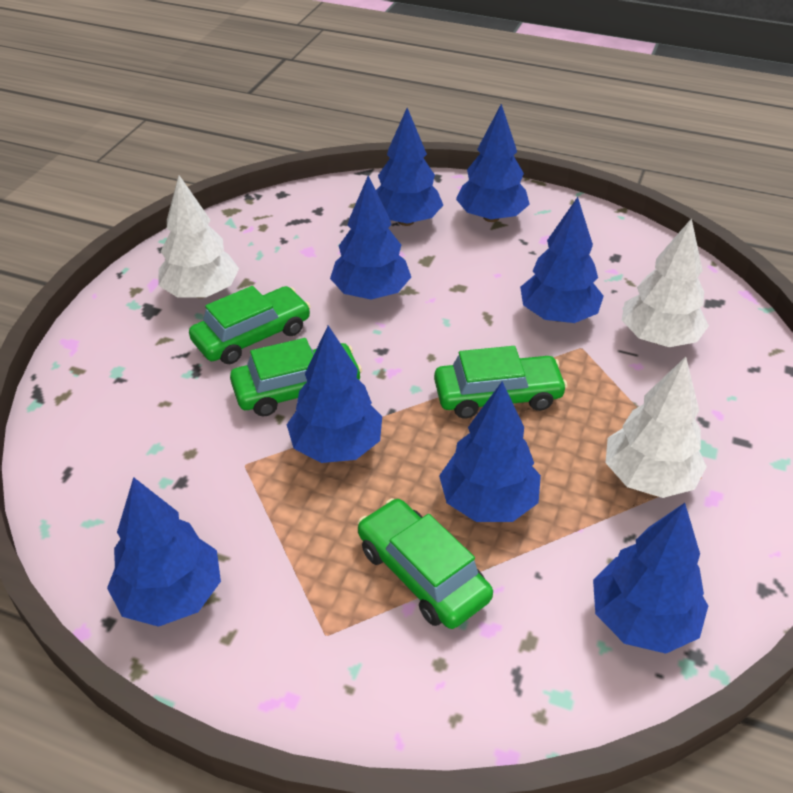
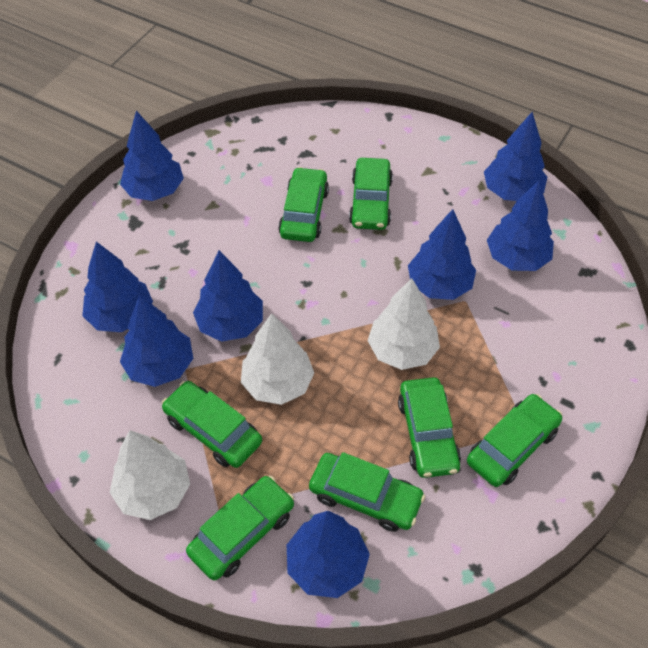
green car: [189,286,311,364] [230,338,362,416] [358,498,493,629] [434,346,567,419] = 4 -> [162,381,262,468] [186,476,294,581] [278,167,329,242] [309,452,425,532] [349,158,393,230] [398,377,461,478] [467,394,562,487] = 7

